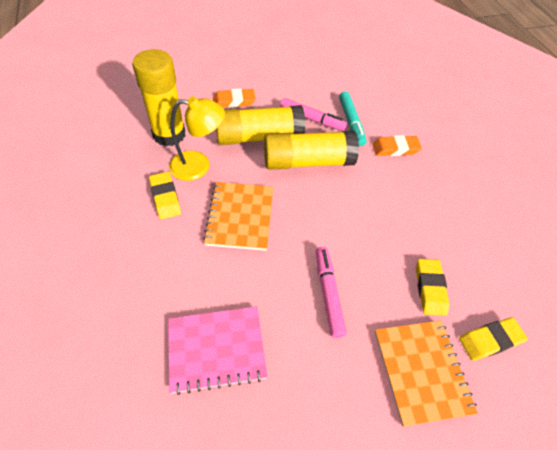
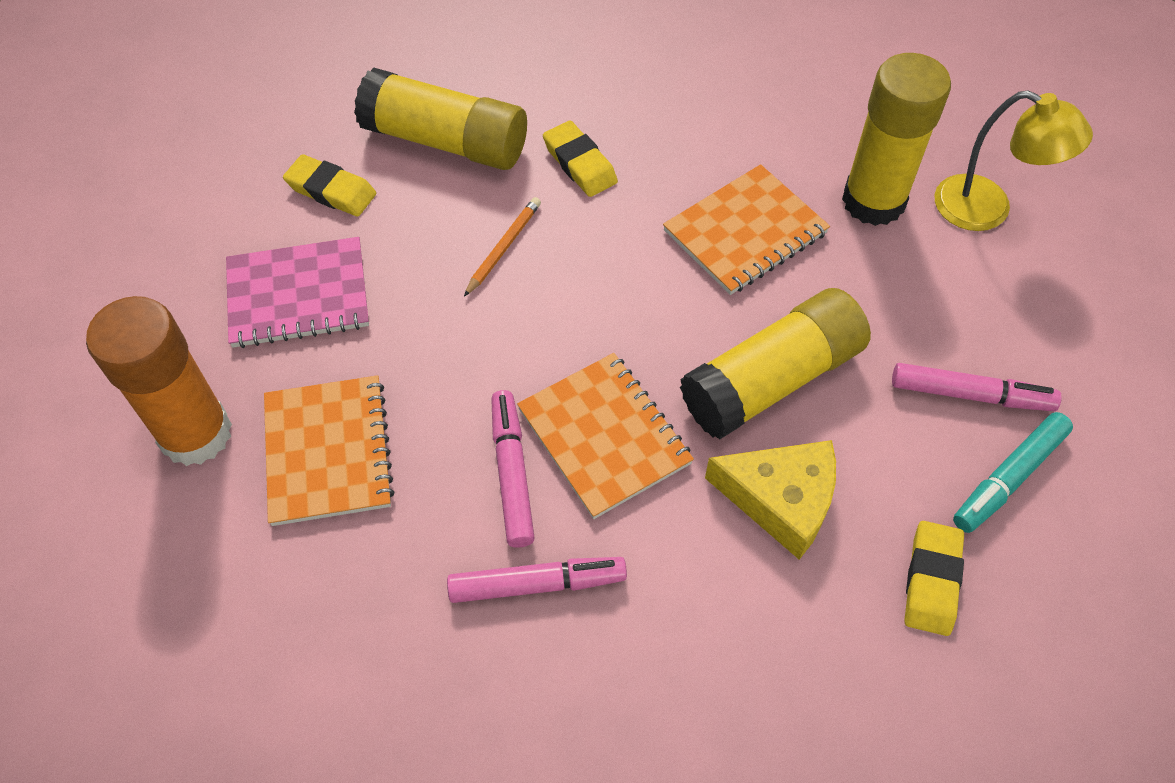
orange eraser: [213,88,256,108] [372,135,422,156] = 2 -> none = 0
orange glue stick: none = 0 -> [86,296,232,466] = 1
orange notebook: [203,182,273,251] [375,320,478,427] = 2 -> [264,375,394,526] [517,353,694,519] [663,164,830,295] = 3
orange pencil: none = 0 -> [464,197,541,297] = 1
pink marker: [280,98,347,131] [316,247,347,338] = 2 -> [447,557,627,603] [491,390,535,548] [892,363,1062,411] = 3
yellow cheese: none = 0 -> [705,440,836,560] = 1

